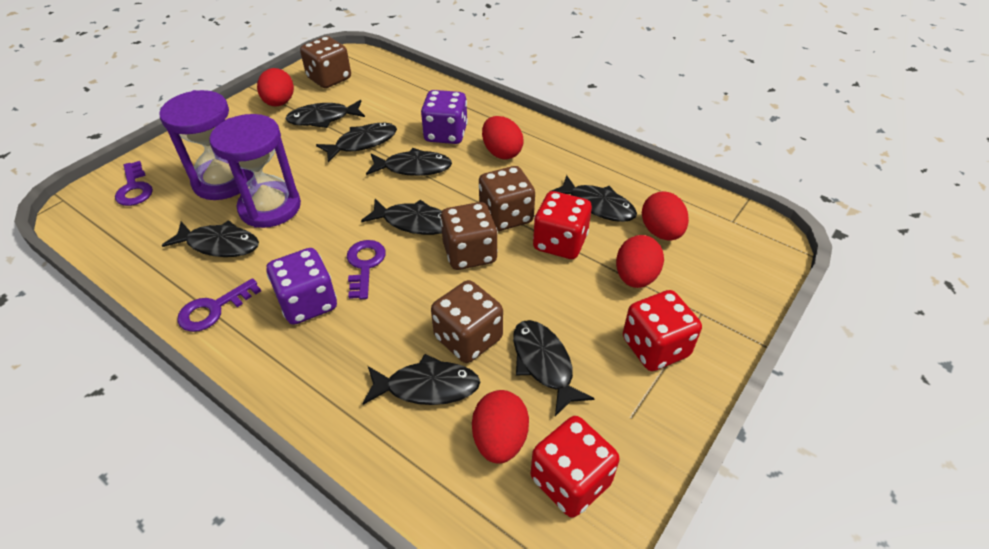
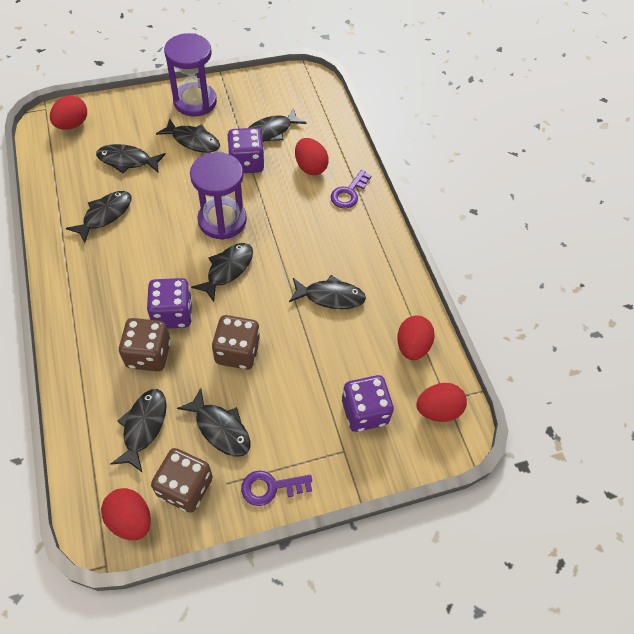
brown dice: [300,36,351,88] [431,280,503,363] [440,202,498,270] [479,166,535,231] = 4 -> [119,318,171,371] [151,448,213,512] [212,315,260,370] = 3
purple dice: [267,248,337,325] [421,90,468,144] = 2 -> [147,278,192,329] [227,128,264,173] [342,375,394,432] = 3
purple key: [115,161,153,206] [177,278,261,332] [347,240,386,299] = 3 -> [241,470,312,506] [331,170,372,209] = 2
red dice: [531,416,620,518] [533,191,592,259] [623,290,702,371] = 3 -> none = 0

